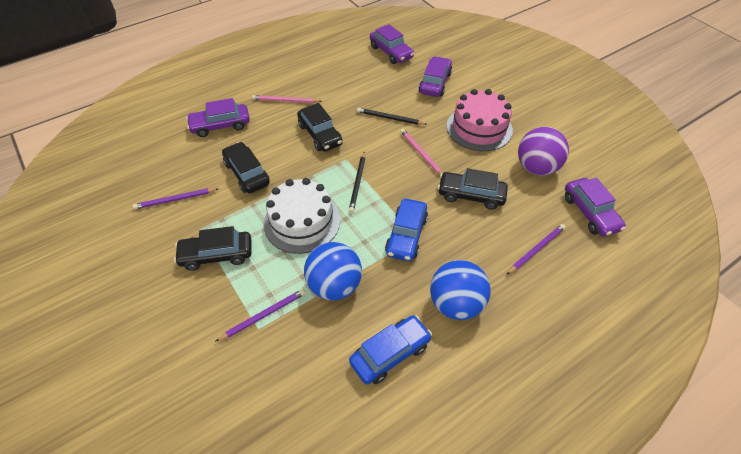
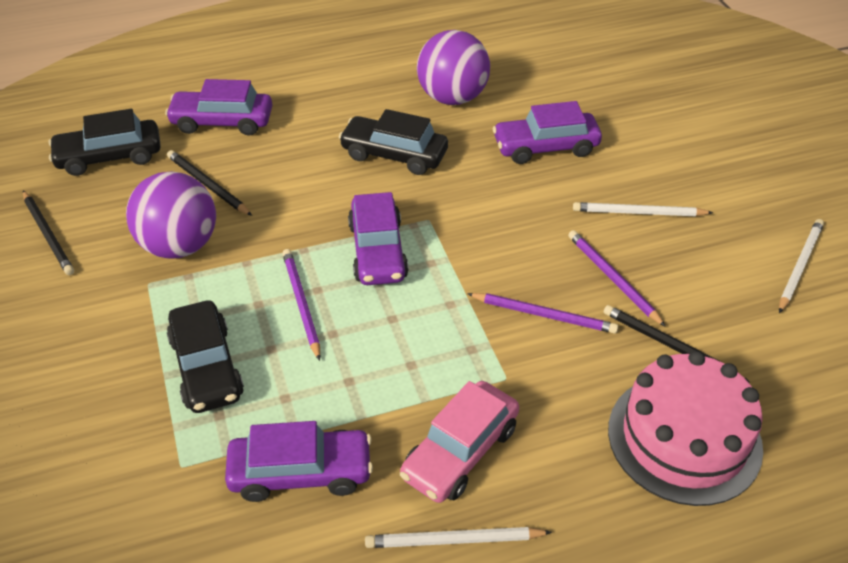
black car: [174,226,252,271] [222,142,270,193] [297,103,343,152] [438,168,508,210] = 4 -> [49,109,161,176] [167,300,244,413] [339,109,448,175] = 3
black pencil: [349,152,365,213] [357,108,427,125] = 2 -> [23,191,74,275] [167,150,252,216] [604,305,750,383] = 3
blue ball: [304,242,362,300] [430,260,491,320] = 2 -> none = 0
blue car: [349,315,432,384] [385,199,428,261] = 2 -> none = 0
pink car: none = 0 -> [400,381,519,503] = 1
pink pencil: [252,95,322,103] [400,129,443,175] = 2 -> none = 0
purple ball: [518,127,569,175] = 1 -> [126,171,216,259] [417,30,490,105] = 2
white cake: [264,178,340,254] = 1 -> none = 0
white pencil: none = 0 -> [365,527,552,548] [573,202,713,216] [779,219,824,313] = 3

